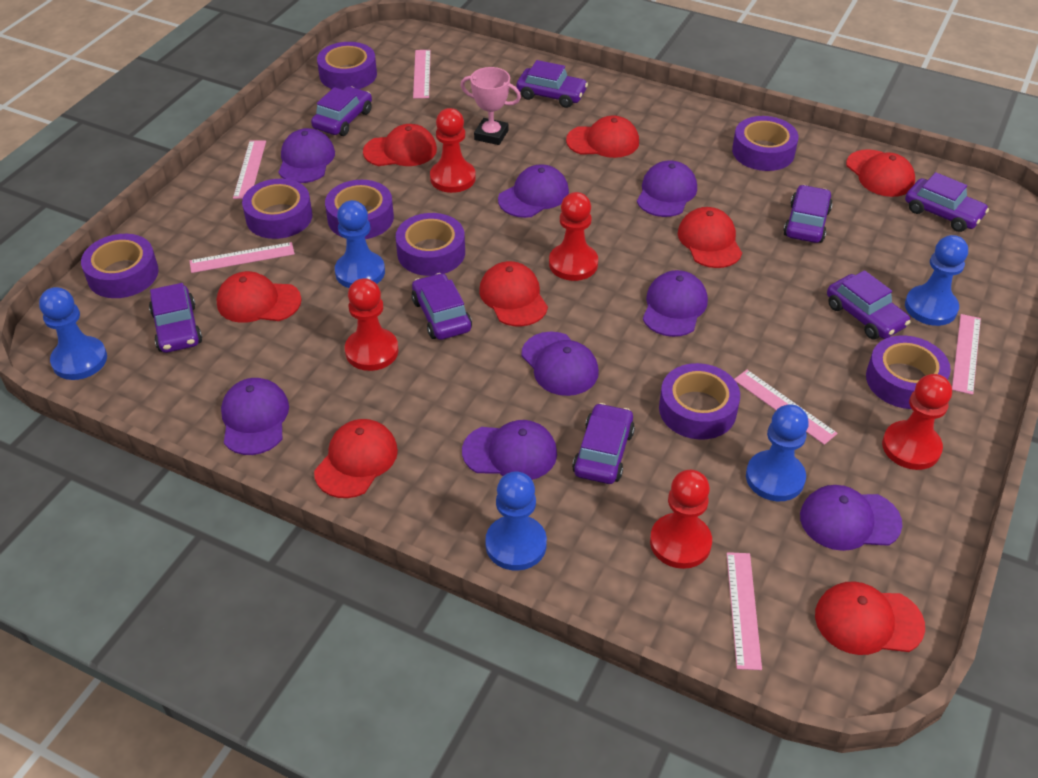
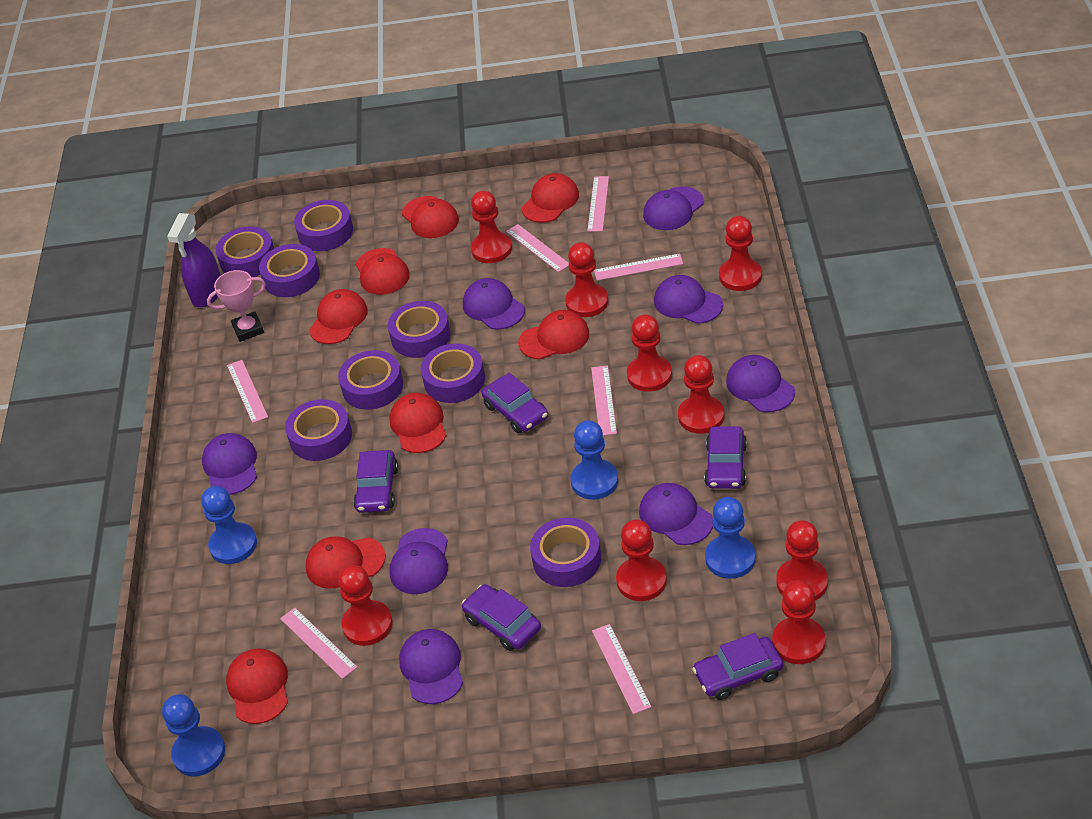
blue pawn: [39,287,107,380] [335,200,385,288] [485,471,547,571] [746,404,809,501] [905,235,968,326] = 5 -> [162,694,225,776] [201,486,257,564] [571,420,618,500] [705,497,756,579] = 4
pink ruler: [190,242,295,273] [233,140,266,199] [413,50,431,99] [727,552,762,670] [734,370,838,445] [952,314,981,395] = 6 -> [227,360,268,423] [280,608,357,679] [506,224,569,272] [587,176,609,232] [591,365,617,436] [592,624,652,714] [594,253,683,281] = 7
purple car: [149,283,202,353] [311,86,372,136] [411,273,472,340] [517,60,588,108] [572,403,635,484] [783,185,833,243] [827,270,910,339] [905,172,989,232] = 8 -> [353,450,398,513] [462,584,541,651] [482,373,548,433] [692,633,783,700] [704,426,747,489] = 5
purple spray bottle: none = 0 -> [167,213,221,307] = 1
red pawn: [345,278,398,371] [430,108,476,193] [549,192,598,281] [650,470,712,569] [882,374,952,470] = 5 -> [338,565,393,646] [471,191,512,263] [565,242,608,317] [616,520,667,601] [627,314,672,392] [678,355,725,434] [719,216,762,291] [772,580,825,664] [776,520,828,600] = 9

